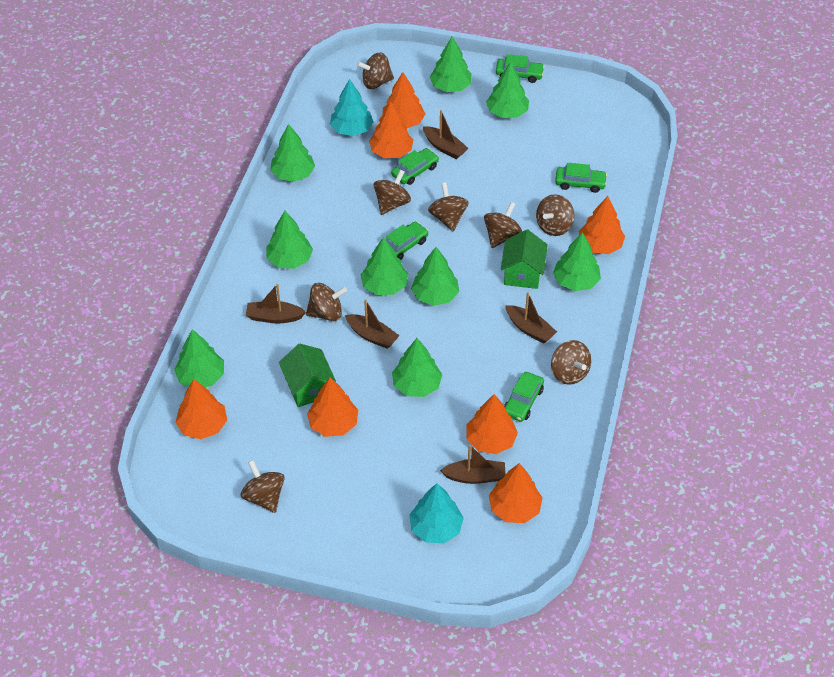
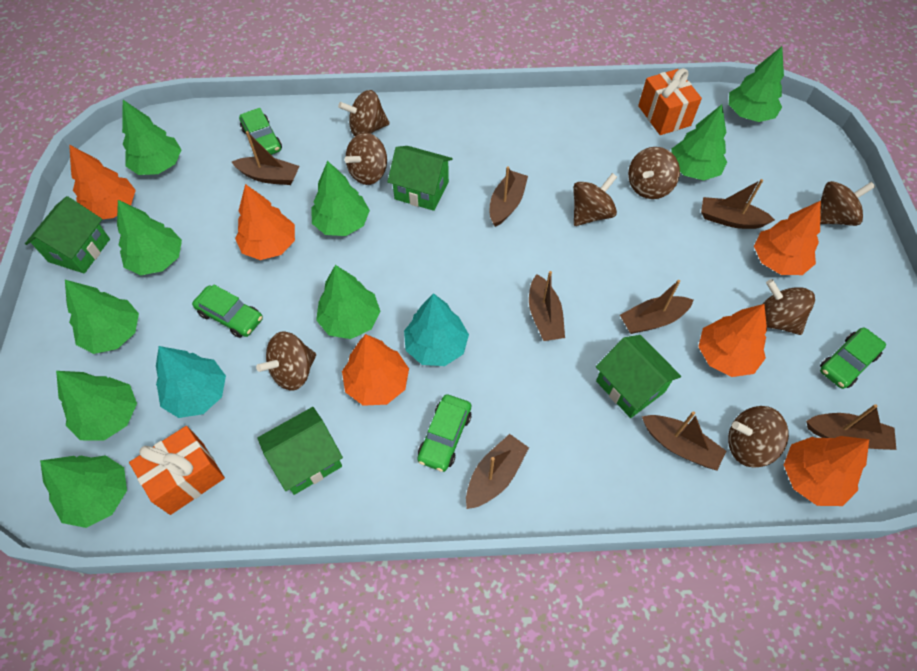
brown boat: [246,284,306,323] [345,299,400,349] [423,110,468,159] [440,445,506,484] [505,292,557,344] = 5 -> [232,131,300,185] [466,434,529,509] [490,166,528,227] [529,271,565,341] [620,280,694,334] [642,411,726,471] [701,179,775,229] [806,404,896,450] = 8
green car: [386,222,428,260] [391,148,439,185] [496,54,545,83] [504,372,544,422] [555,163,607,193] = 5 -> [192,285,263,338] [239,108,282,155] [417,394,472,472] [820,327,886,389] = 4
green house: [279,343,336,407] [501,230,548,289] = 2 -> [25,196,110,274] [257,407,343,495] [387,146,453,211] [596,335,681,418] = 4
orange gift: none = 0 -> [129,426,225,515] [638,68,702,135] = 2
orange tree: [175,379,227,439] [307,377,358,437] [369,102,413,158] [382,72,425,128] [467,394,518,454] [489,463,543,523] [579,196,625,254] = 7 -> [69,145,136,219] [235,184,295,260] [342,334,409,406] [698,304,767,377] [754,201,821,275] [784,436,869,506] = 6

